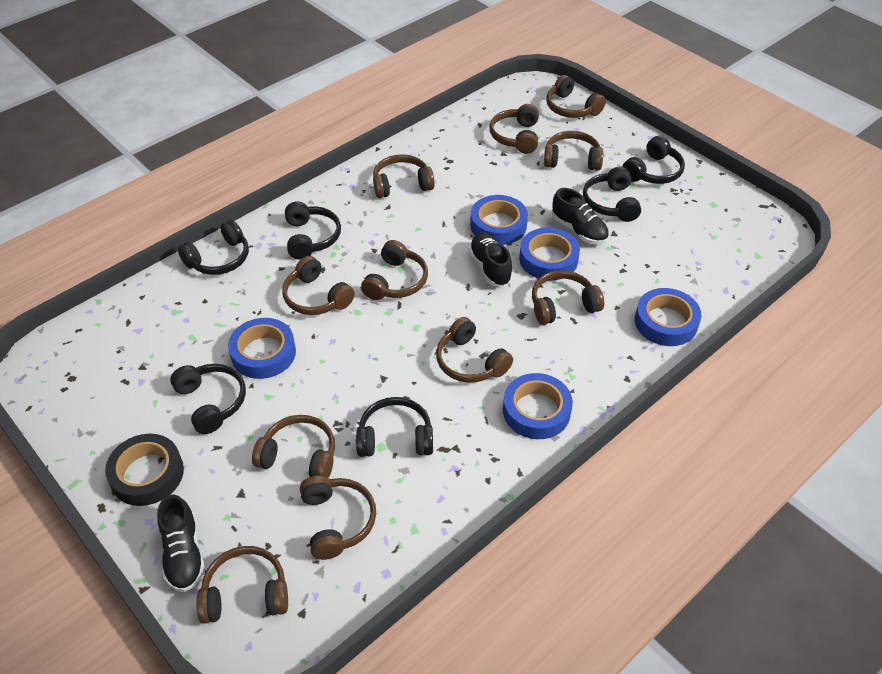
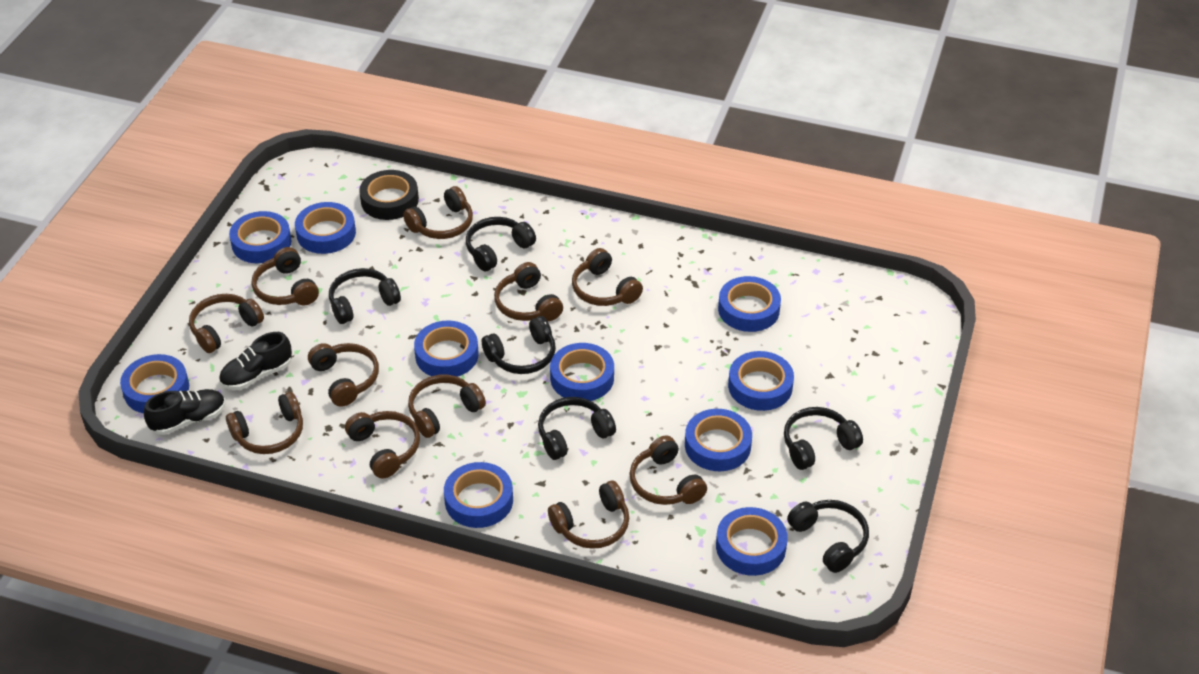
black shoe: [157,494,205,592] [469,232,513,286] [552,188,609,245] = 3 -> [144,389,226,435] [219,332,292,390] = 2
blue tape: [228,318,296,379] [470,195,528,245] [503,373,573,439] [519,227,580,280] [635,288,701,346] = 5 -> [120,354,189,413] [229,211,292,263] [295,202,356,254] [414,320,479,377] [444,462,513,528] [550,343,614,401] [685,409,752,471] [716,507,788,576] [718,276,781,332] [728,351,794,411] = 10

